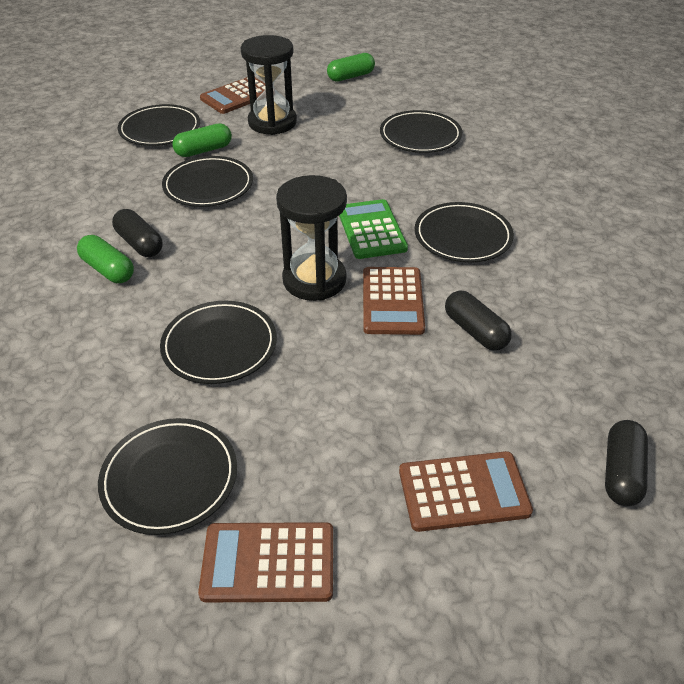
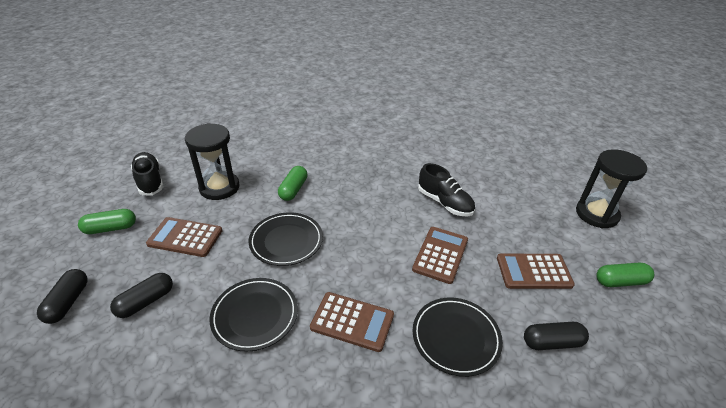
black plate: [98,418,237,535] [118,104,200,146] [160,301,277,384] [162,156,253,207] [380,110,462,153] [415,202,514,263] = 6 -> [210,278,298,352] [249,212,323,266] [413,298,503,377] = 3
black shoe: none = 0 -> [131,152,164,195] [418,163,475,217] = 2
green calculator: [339,199,408,259] = 1 -> none = 0

